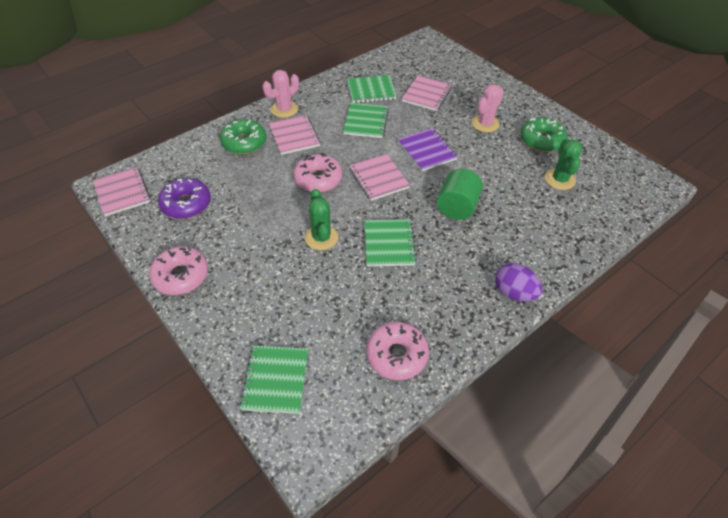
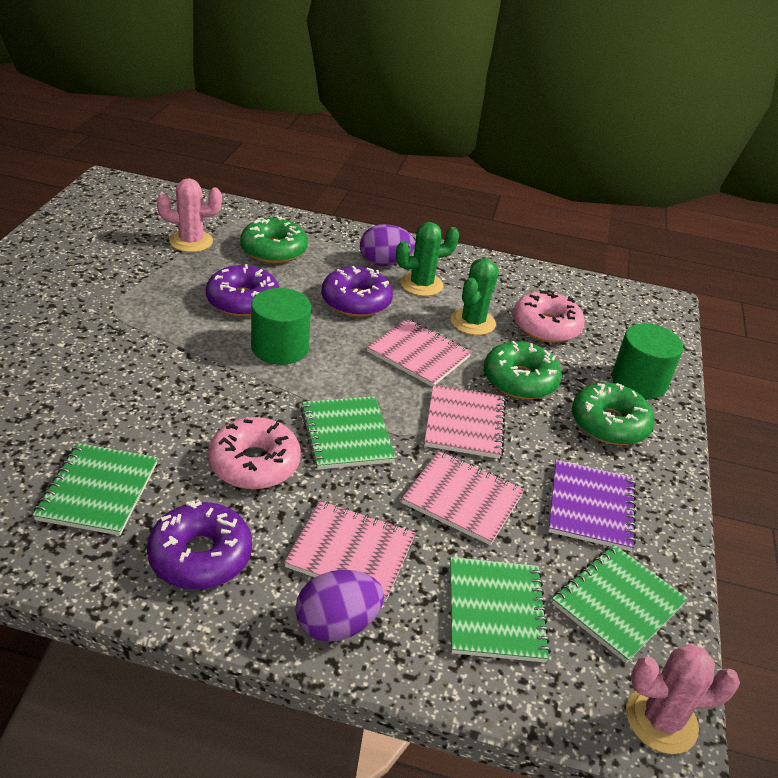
green cylinder: [437,169,483,220] = 1 -> [251,288,311,365] [612,323,683,399] = 2
green donut: [220,119,266,154] [521,117,567,152] = 2 -> [240,216,308,263] [484,341,562,399] [572,383,655,445] = 3
pink donut: [149,246,208,295] [293,153,342,192] [366,322,429,380] = 3 -> [208,417,301,489] [513,290,585,343] = 2
purple donut: [158,178,211,219] = 1 -> [147,500,252,589] [206,264,279,317] [321,266,393,317] = 3
purple egg: [495,263,542,302] = 1 -> [295,570,384,642] [360,224,415,266] = 2

